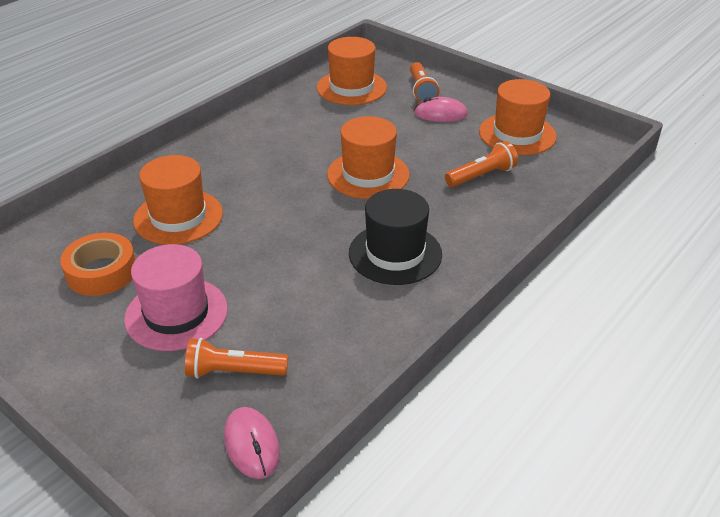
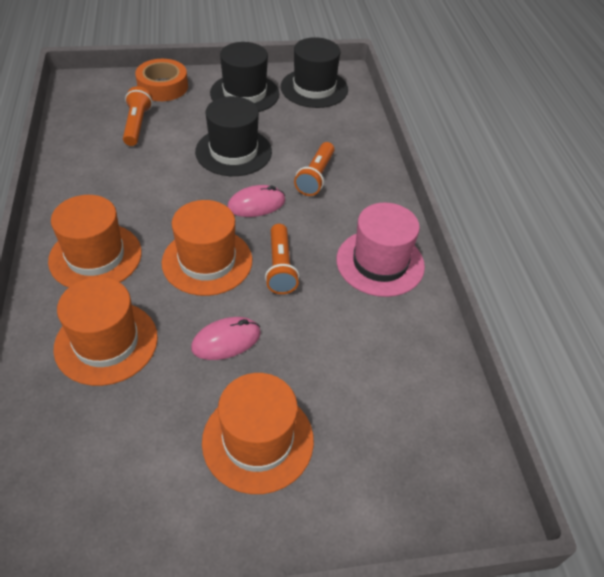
black hat: [349,189,442,285] = 1 -> [195,96,272,176] [210,42,279,112] [281,37,348,108] = 3

